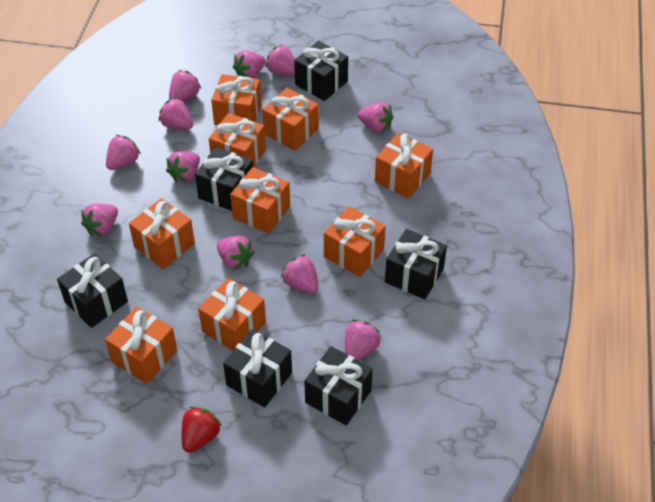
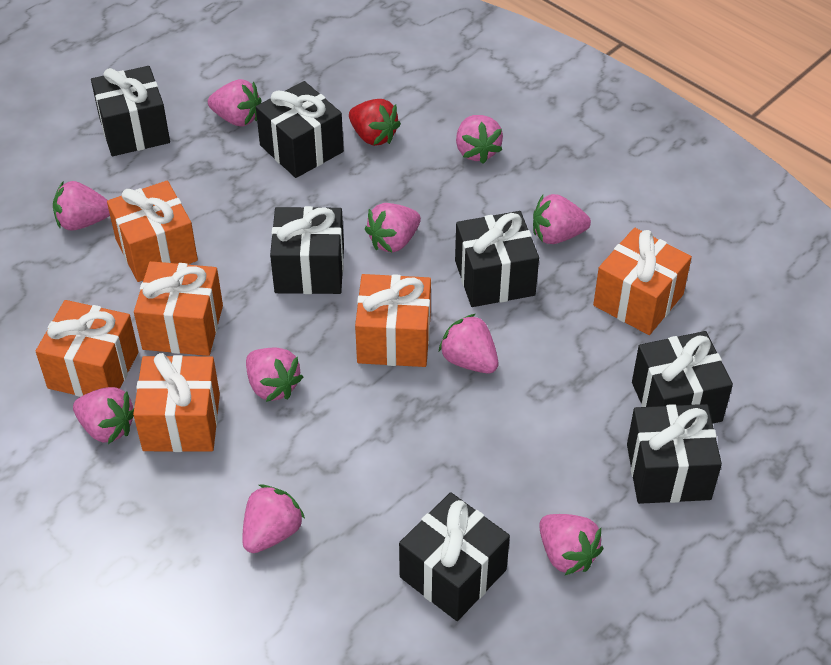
black gift: [57,253,128,328] [195,147,253,211] [223,329,292,408] [294,41,348,101] [304,346,373,426] [385,229,447,299] = 6 -> [91,66,170,156] [256,81,344,178] [270,206,344,294] [399,492,510,621] [455,211,539,307] [627,404,722,504] [632,331,733,423] = 7
orange gift: [105,307,177,384] [129,198,195,269] [198,278,266,351] [209,113,266,167] [211,74,262,125] [230,167,290,234] [262,88,319,151] [324,206,386,277] [375,133,433,198] = 9 -> [36,300,139,397] [107,180,198,282] [133,353,220,452] [134,261,223,356] [355,274,431,367] [593,228,692,335] = 6
pink strawberry: [81,204,118,236] [106,135,141,170] [159,97,194,130] [166,151,200,183] [169,70,201,101] [217,236,255,270] [233,51,265,78] [265,45,295,75] [281,254,319,294] [345,320,381,360] [358,102,393,133] = 11 -> [53,181,110,231] [73,387,134,444] [208,79,262,126] [242,485,305,553] [246,348,303,402] [365,203,421,252] [439,314,499,373] [456,115,503,164] [533,194,591,244] [539,514,603,576] = 10

